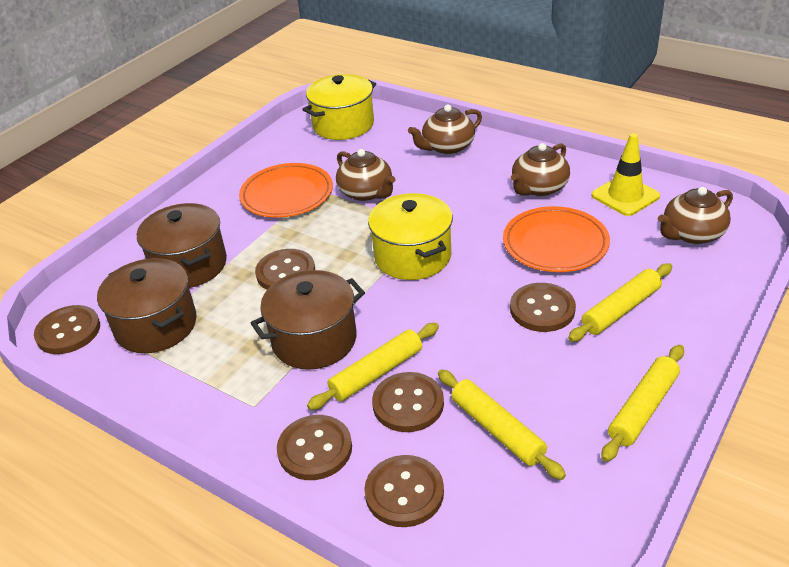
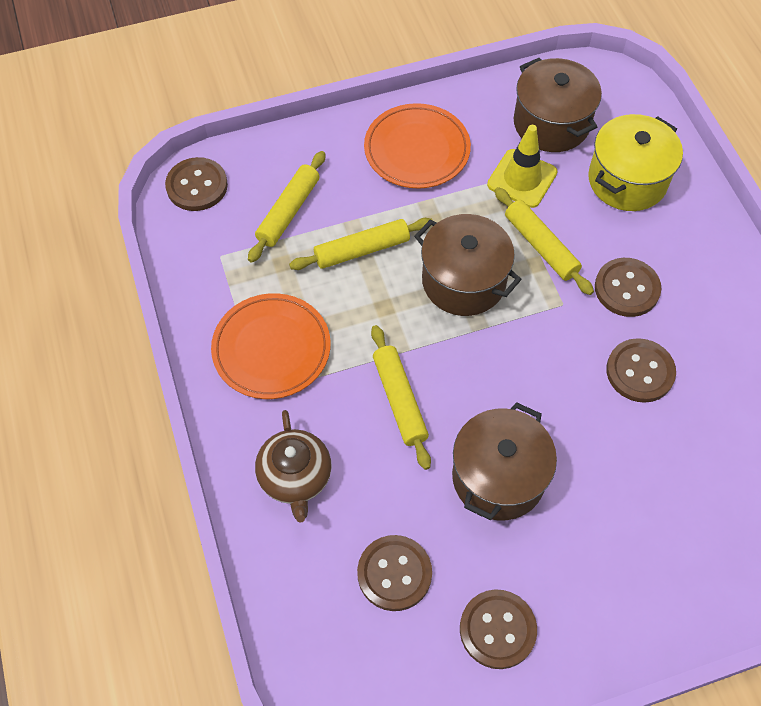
brown button: [34,305,100,354] [255,249,315,290] [277,415,352,480] [364,455,444,527] [372,372,444,432] [510,283,576,332] = 6 -> [165,157,228,211] [357,535,432,611] [460,589,537,669] [595,258,661,317] [606,338,676,403] = 5
brown teapot: [336,149,395,201] [408,105,482,155] [511,143,570,196] [658,187,733,244] = 4 -> [255,410,332,523] = 1
yellow pot: [302,74,376,140] [368,193,453,280] = 2 -> [588,114,683,211] = 1

